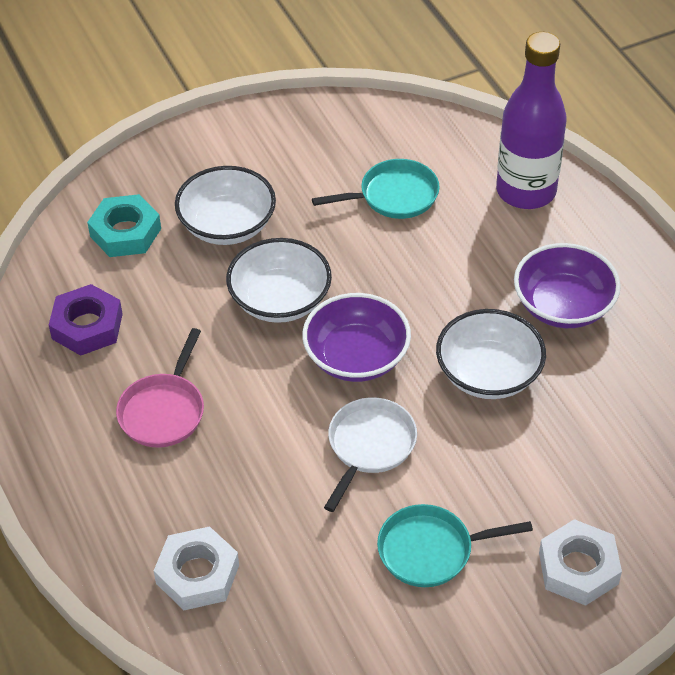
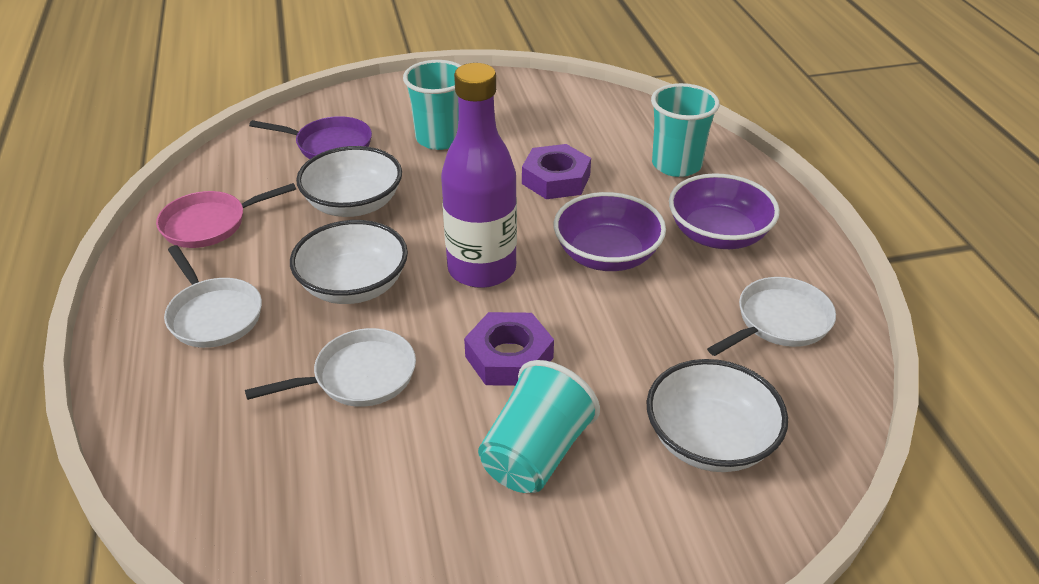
purple nut: [49,284,123,356] = 1 -> [464,312,554,386] [522,144,591,199] = 2
purple pan: none = 0 -> [249,116,372,159] = 1
turquoise cup: none = 0 -> [403,60,462,150] [478,360,600,493] [651,83,720,177] = 3
turquoise nut: [87,194,161,257] = 1 -> none = 0
turquoise pan: [312,159,440,219] [377,504,533,587] = 2 -> none = 0
white nut: [154,526,239,610] [539,519,622,606] = 2 -> none = 0
white pan: [324,397,417,512] = 1 -> [164,245,262,348] [245,328,416,407] [707,277,836,356] = 3

